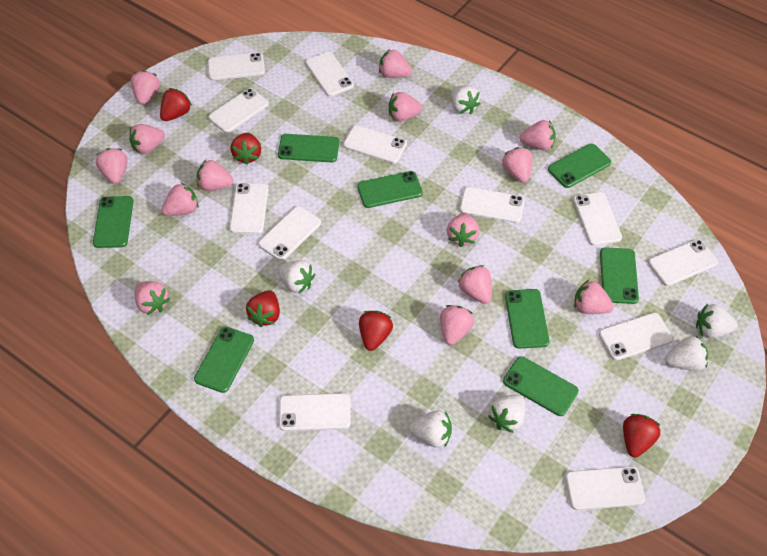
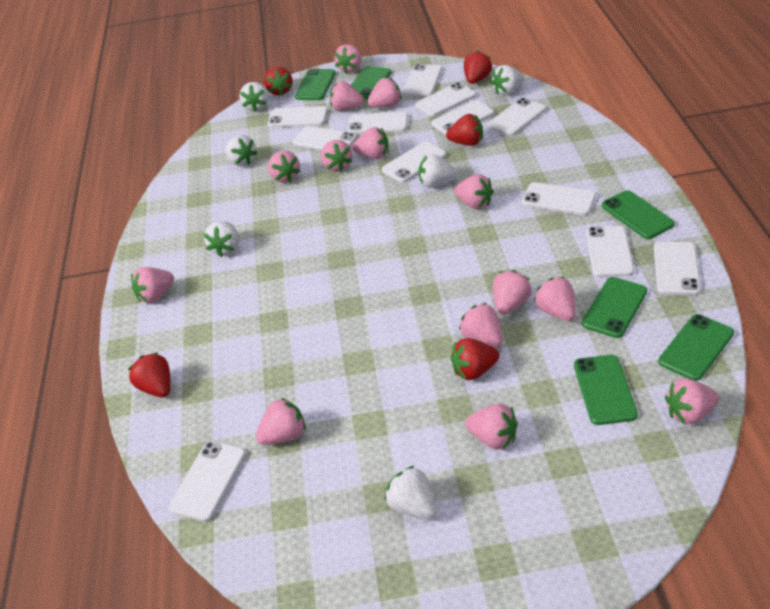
green phone: [93,196,134,248] [194,327,254,393] [278,134,339,163] [357,171,423,208] [503,356,579,416] [505,289,550,349] [548,144,611,188] [600,247,639,304] = 8 -> [295,69,335,100] [351,66,392,99] [574,355,638,425] [582,277,647,338] [602,190,675,239] [658,314,734,381] = 6

